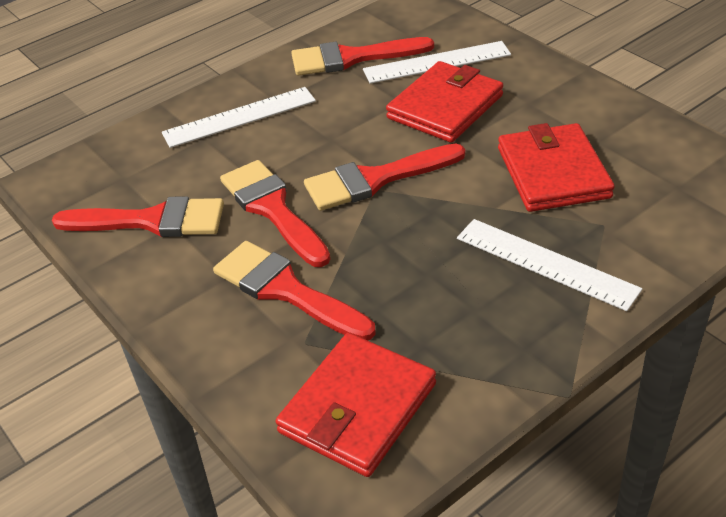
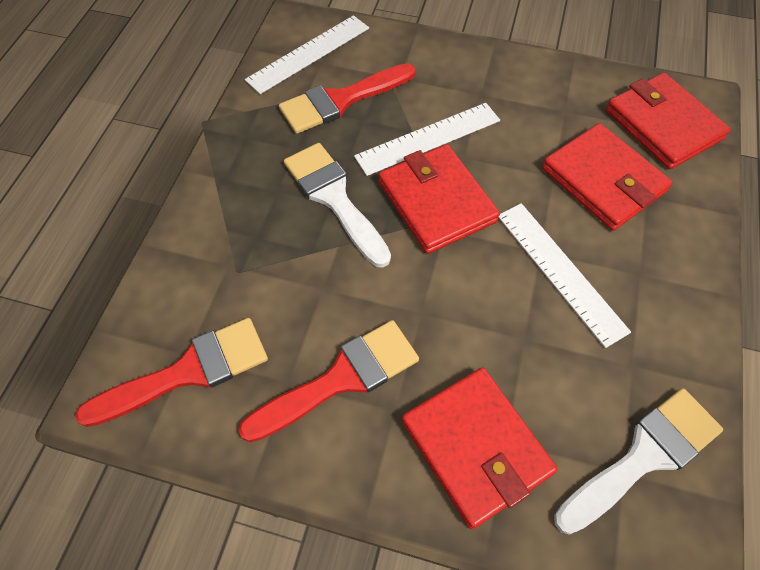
red brush: [52,196,224,237] [213,241,376,340] [220,160,330,267] [291,37,434,76] [304,144,465,211] = 5 -> [75,318,268,427] [238,320,419,442] [279,63,416,134] = 3
red wallet: [276,333,436,477] [386,61,503,143] [498,123,615,212] = 3 -> [379,144,500,254] [402,367,558,529] [542,123,673,231] [606,73,731,169] = 4
white brush: none = 0 -> [284,143,391,268] [554,388,723,535] = 2

